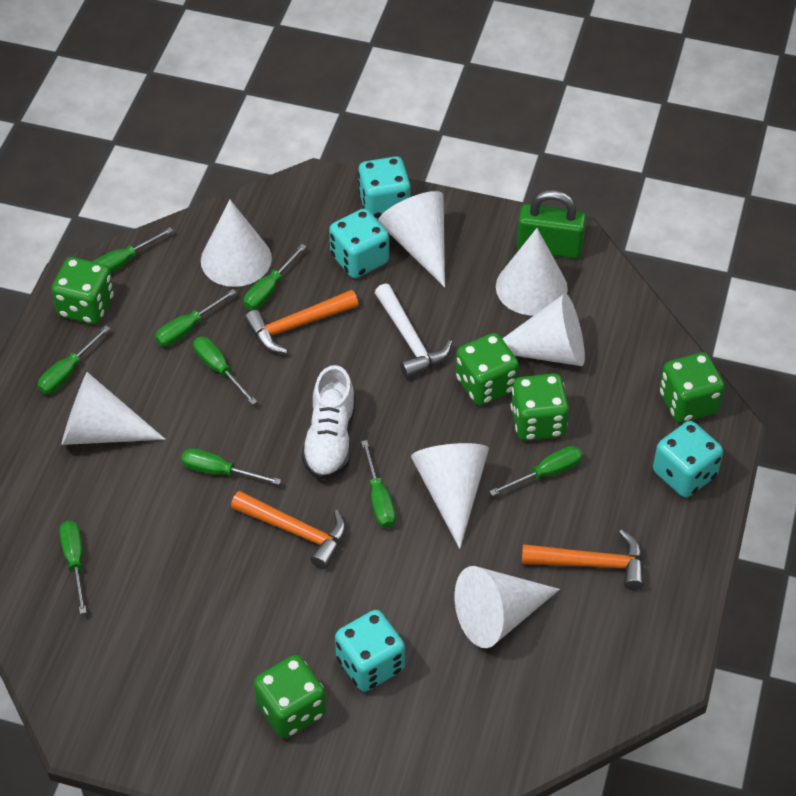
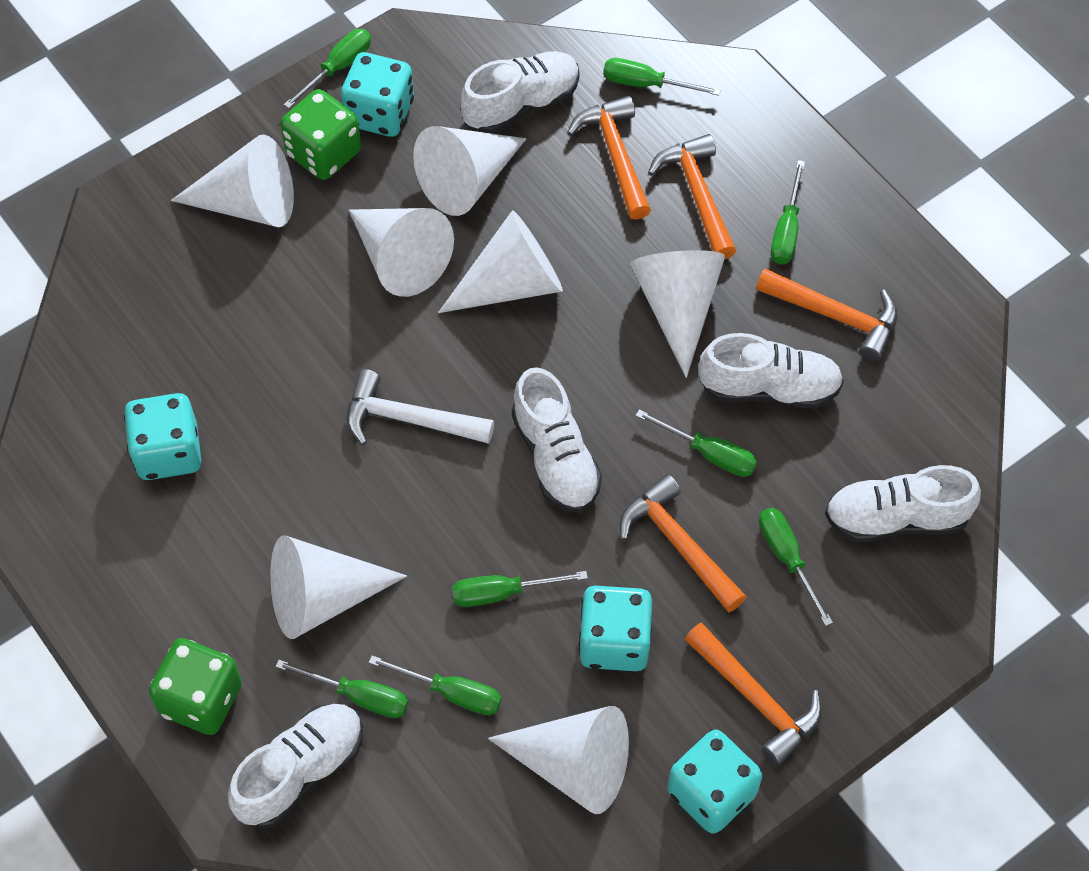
green dice: [51,257,114,324] [254,655,326,738] [456,333,519,405] [511,373,569,441] [660,352,725,423] = 5 -> [149,638,242,735] [280,89,361,180] = 2
green padlock: [517,190,586,259] = 1 -> none = 0
green screwdriver: [37,326,111,394] [60,520,87,614] [93,227,173,273] [155,289,237,347] [181,448,281,485] [193,337,257,405] [244,244,306,310] [361,440,396,528] [489,446,583,496] = 9 -> [275,660,409,718] [284,29,371,108] [368,656,502,715] [452,571,588,607] [603,58,721,96] [635,410,757,477] [759,508,833,626] [771,160,805,265] = 8
orange hammer: [231,491,346,569] [244,290,359,354] [522,530,644,590] = 3 -> [567,96,651,220] [620,474,746,613] [648,134,736,260] [684,622,822,766] [756,268,898,361] = 5
white shoe: [302,365,355,480] = 1 -> [228,704,363,828] [460,51,580,134] [512,367,602,512] [699,333,844,409] [825,465,981,542] = 5

